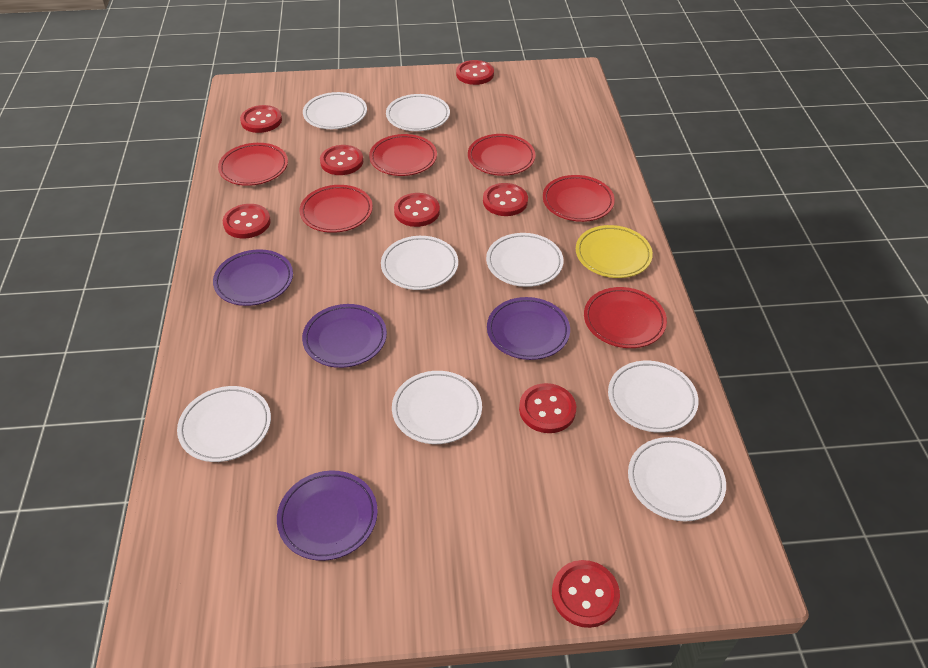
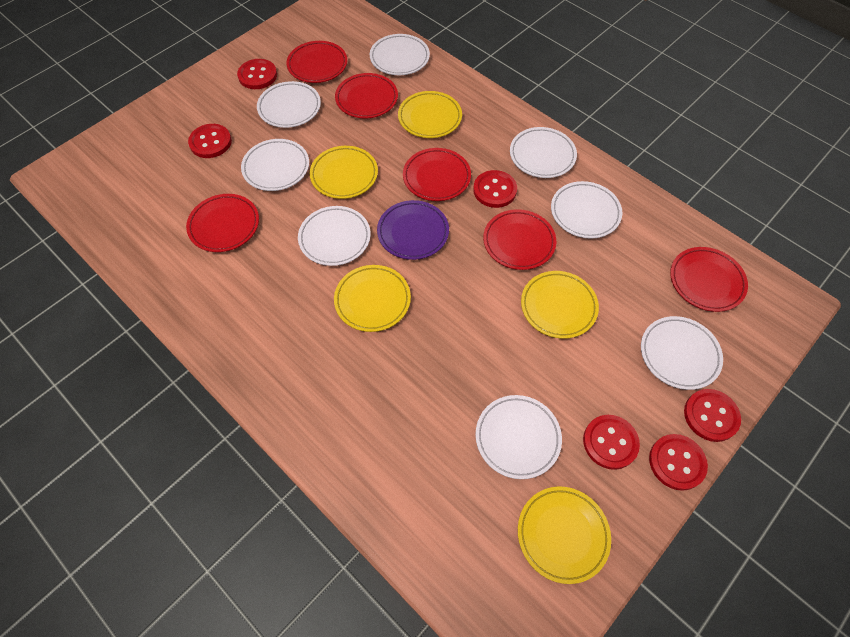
purple plate: [213,249,293,306] [277,471,378,561] [302,304,387,368] [487,297,570,360] = 4 -> [377,200,449,260] = 1
red button: [223,204,271,238] [240,105,282,133] [320,145,363,175] [394,193,440,227] [456,60,494,85] [483,183,528,216] [519,383,576,433] [552,560,620,628] = 8 -> [188,124,232,158] [237,59,277,89] [473,170,517,208] [583,415,640,470] [649,434,708,491] [684,389,741,442] = 6
yellow plate: [576,225,653,278] = 1 -> [310,146,378,199] [334,265,411,332] [398,91,462,138] [518,486,611,584] [521,271,599,339] = 5

